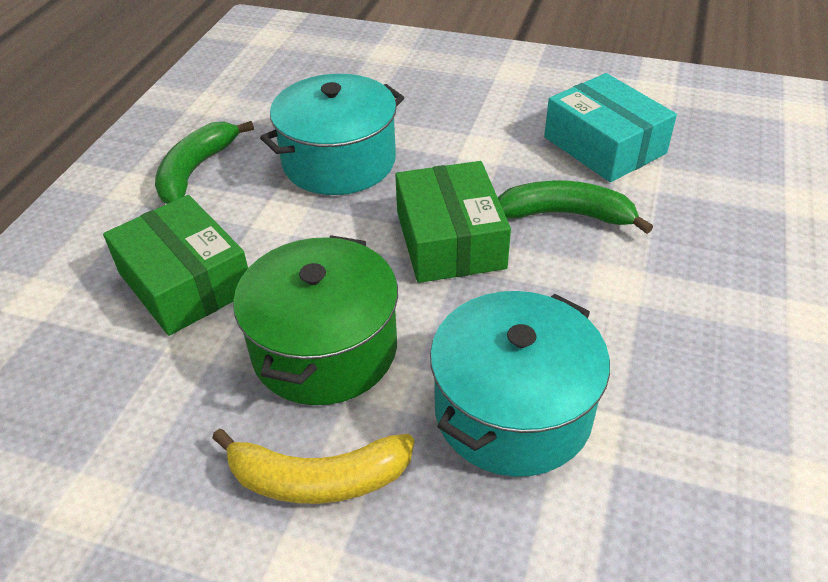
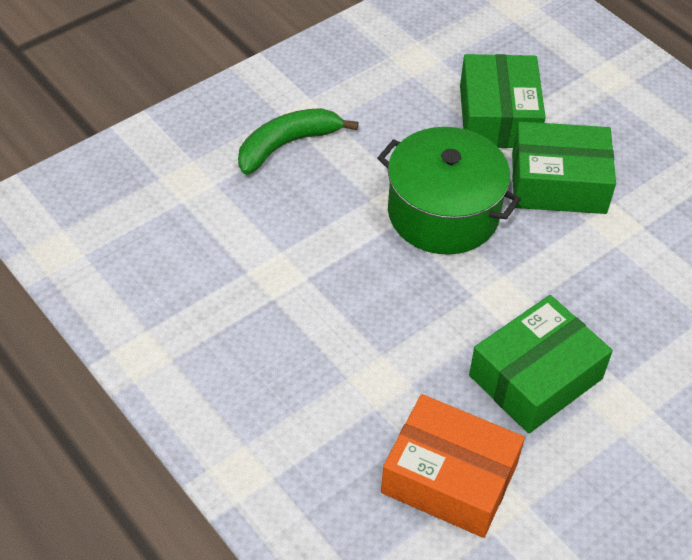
green banana: [155,121,254,204] [498,181,653,234] = 2 -> [238,108,359,175] = 1
green box: [103,195,248,336] [395,161,511,283] = 2 -> [460,54,546,148] [469,295,613,433] [512,121,616,214] = 3
orange box: none = 0 -> [381,394,525,538] = 1
turquoise box: [544,73,677,182] = 1 -> none = 0
turquoise pot: [260,74,404,195] [430,291,610,477] = 2 -> none = 0
yellow banana: [212,428,414,504] = 1 -> none = 0

